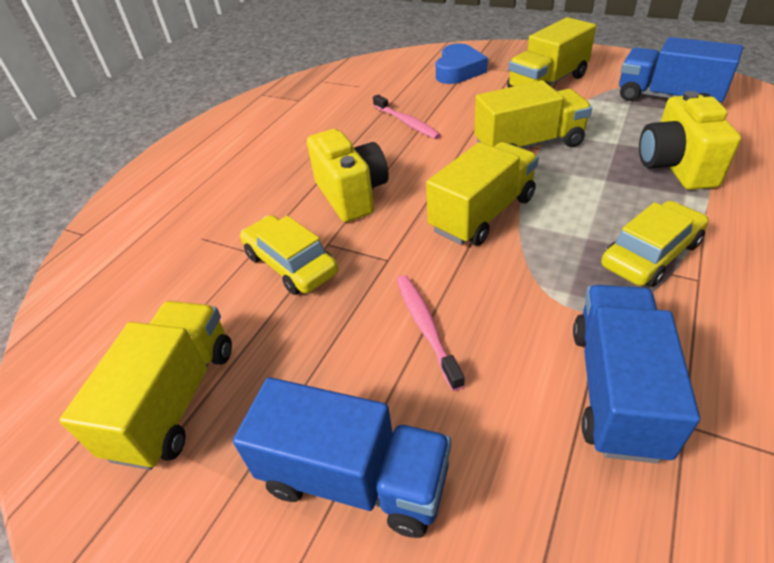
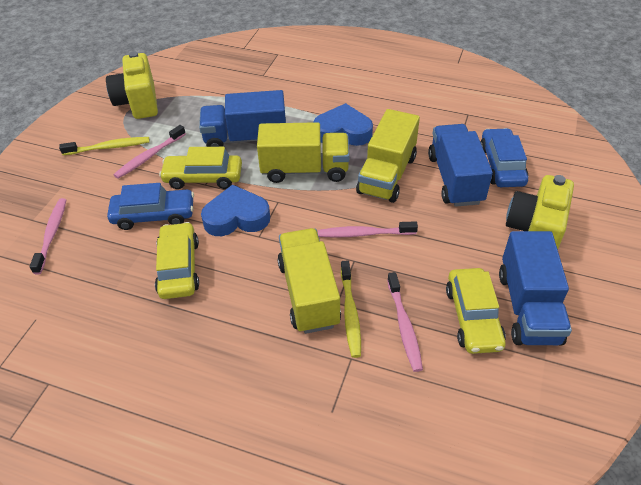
blue car: none = 0 -> [107,183,194,230] [481,128,528,187] = 2
blue heart: [436,43,488,84] = 1 -> [201,184,270,236] [313,103,373,146] = 2
pink toothbrush: [373,95,441,139] [397,275,465,391] = 2 -> [29,198,66,274] [114,125,186,179] [318,221,418,238] [387,272,423,372] = 4
yellow car: [240,215,338,295] [601,201,709,287] = 2 -> [155,222,199,299] [159,147,242,189] [446,268,506,354] = 3
yellow toothbrush: none = 0 -> [59,137,150,155] [341,261,361,358] = 2
yellow truck: [59,301,232,470] [426,142,539,246] [474,80,592,149] [507,17,596,88] = 4 -> [257,122,349,183] [277,228,341,334] [356,109,420,203] = 3

